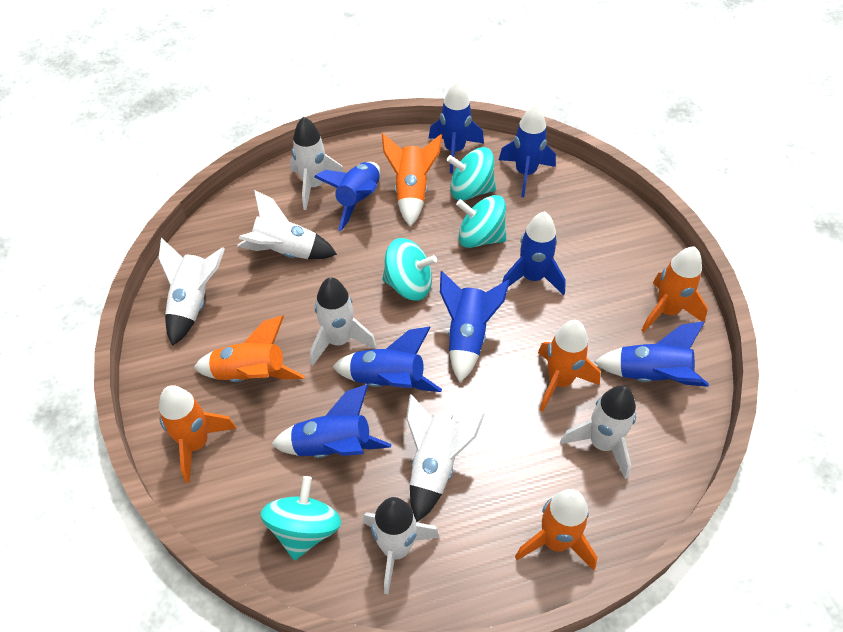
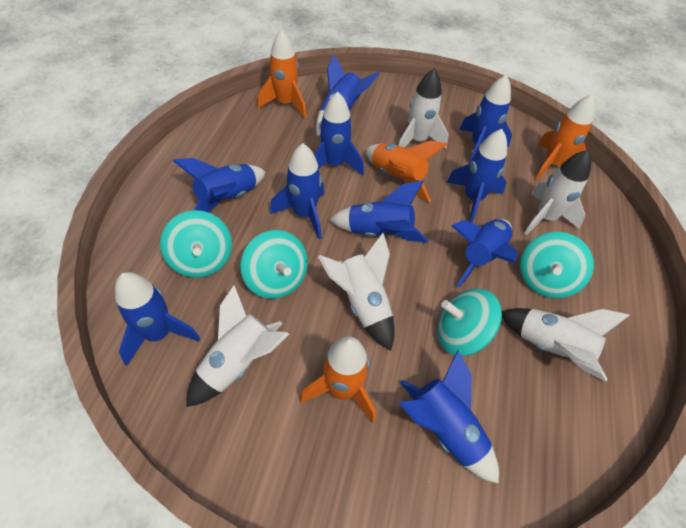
blue rocket: [271,384,391,458] [314,162,380,231] [332,327,442,392] [428,81,484,173] [440,271,510,382] [499,104,556,197] [502,211,566,295] [594,321,709,387] = 8 -> [115,272,200,366] [173,158,266,213] [270,143,324,239] [314,92,364,175] [316,54,380,136] [330,180,428,242] [399,350,499,484] [446,129,507,223] [452,219,518,288] [459,75,512,164] = 10
orange rocket: [159,385,237,483] [194,315,305,382] [382,134,442,227] [515,489,597,570] [538,320,601,412] [641,246,708,332] = 6 -> [257,30,306,118] [299,336,376,423] [365,141,448,202] [535,95,595,180] = 4
white rocket: [158,238,225,346] [237,190,337,259] [290,117,344,210] [310,277,377,366] [363,497,440,594] [406,394,485,522] [560,385,636,479] = 7 -> [186,285,289,407] [318,233,395,350] [398,69,448,149] [502,308,630,382] [524,150,591,235] = 5

